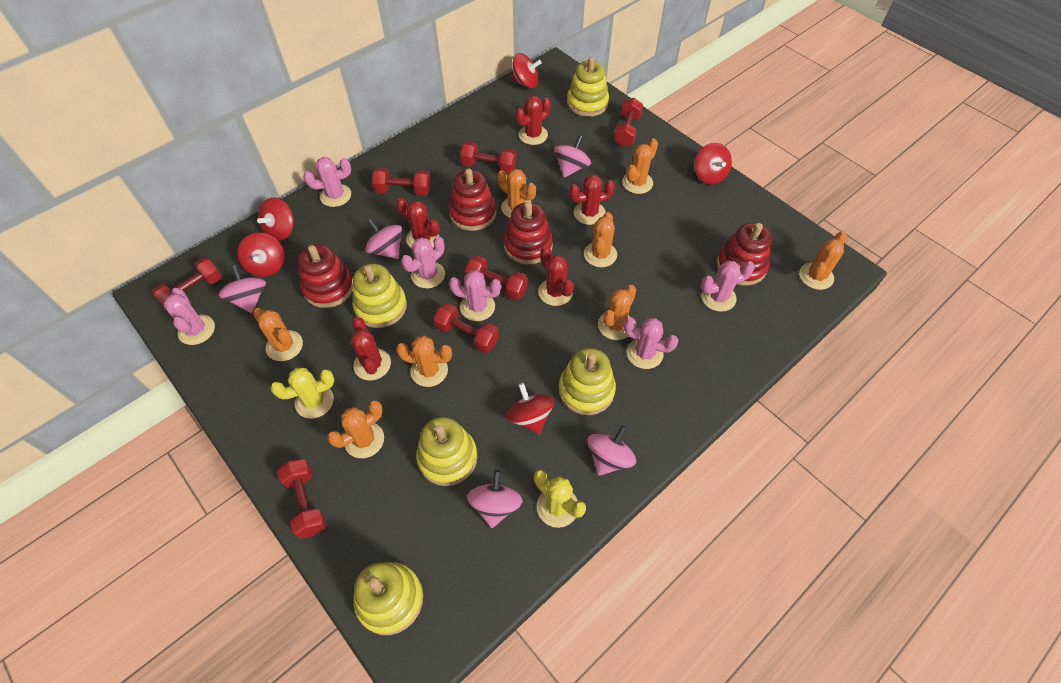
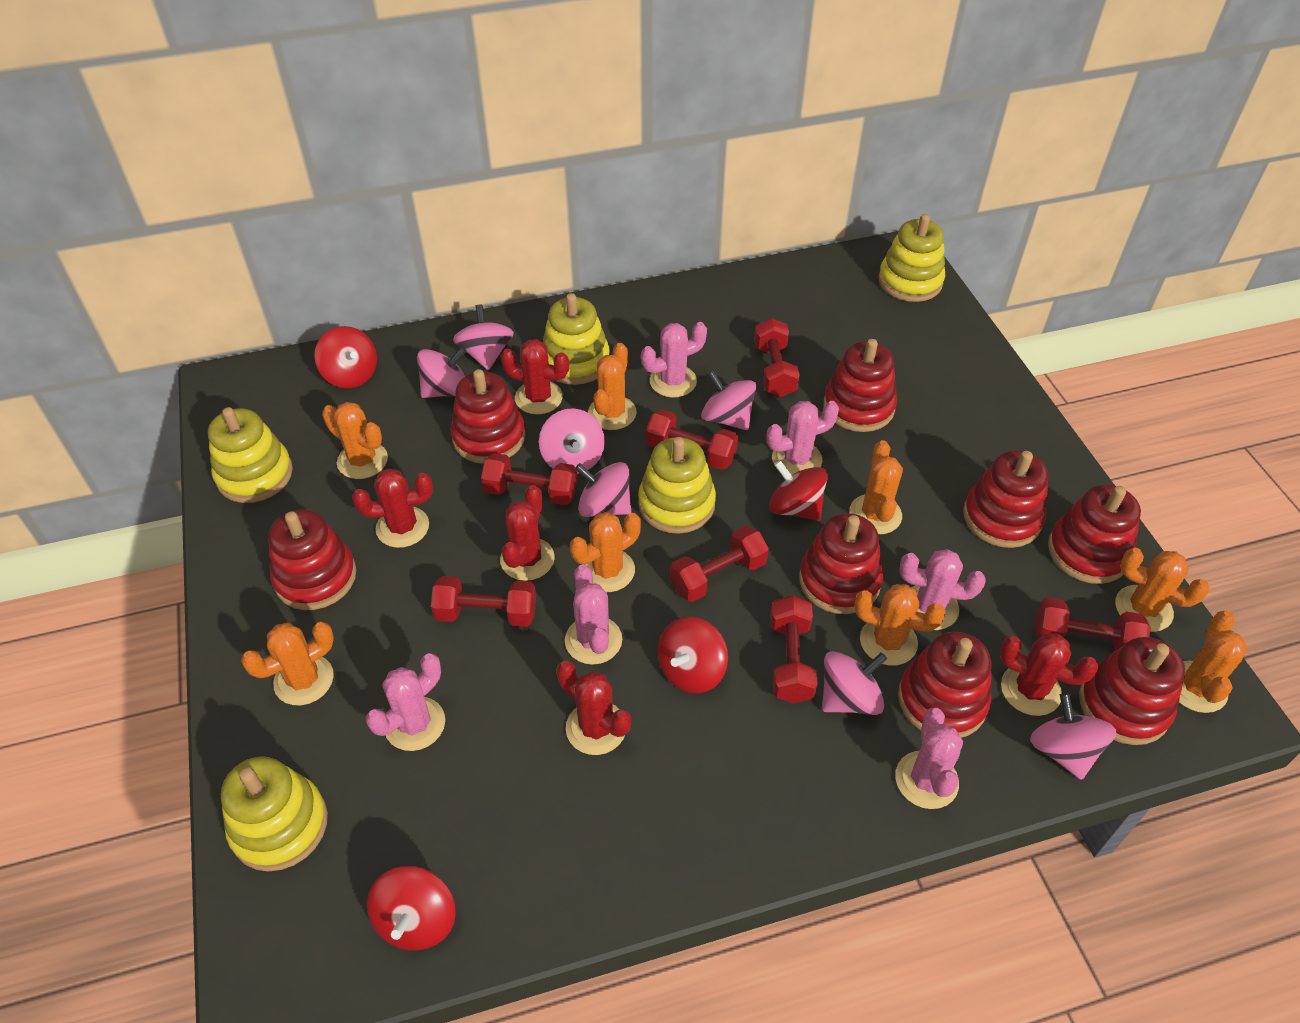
pink spinning top: [218,265,266,313] [365,219,402,259] [467,470,522,528] [554,135,591,178] [587,425,636,476] = 5 -> [417,347,467,398] [453,304,514,370] [539,408,605,474] [575,462,631,517] [701,371,756,430] [822,651,887,715] [1030,693,1116,780] = 7
red spinning top: [237,233,285,277] [257,198,294,241] [506,383,554,435] [511,53,542,89] [695,143,732,185] = 5 -> [314,326,377,389] [367,866,456,950] [658,617,728,693] [769,460,828,521] = 4
red stacking toy: [298,244,353,308] [448,169,496,231] [504,202,553,265] [716,223,772,286] = 4 -> [268,510,356,610] [450,369,526,464] [799,513,883,614] [824,339,897,432] [898,632,992,738] [963,451,1048,548] [1048,485,1141,584] [1079,637,1185,745] = 8
yellow cactus: [270,368,334,419] [534,470,586,528] = 2 -> none = 0

